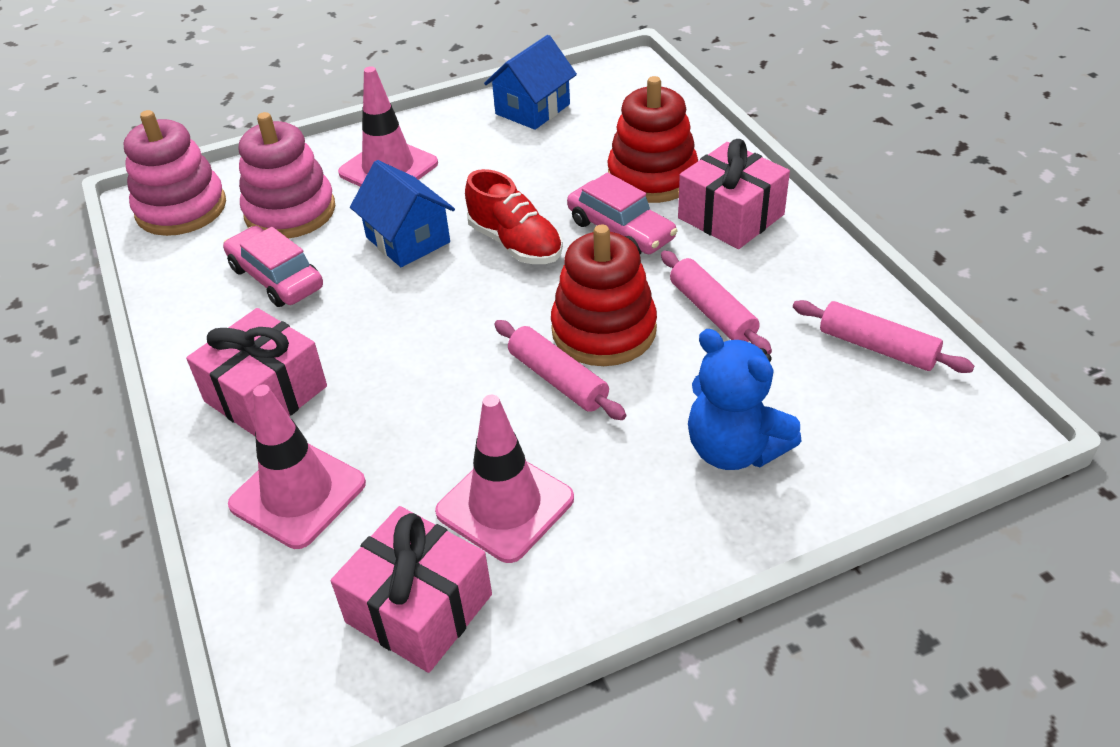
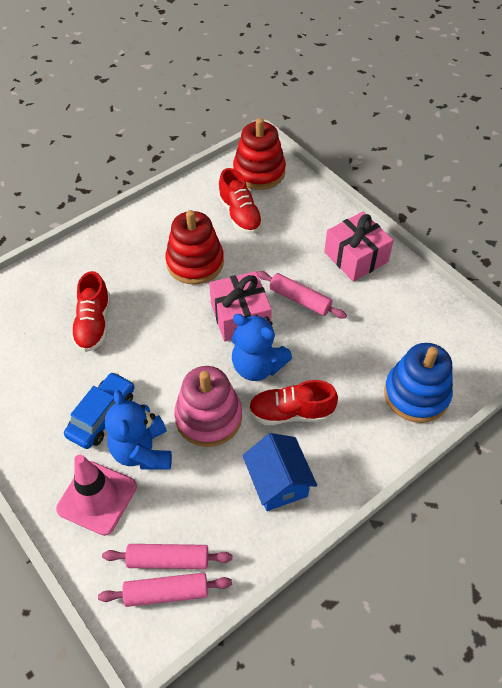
blue car: none = 0 -> [64,372,135,449] = 1
blue house: [350,160,455,267] [484,35,577,130] = 2 -> [242,433,317,511] = 1
blue stacking toy: none = 0 -> [384,343,453,423] = 1
blue teddy bear: [688,329,802,470] = 1 -> [105,390,172,470] [231,314,292,381] = 2
pink car: [223,226,323,307] [567,172,678,254] = 2 -> none = 0
pink gift: [186,308,327,436] [331,506,492,673] [678,139,790,249] = 3 -> [209,271,272,342] [324,212,394,282] = 2
pink stacking toy: [123,110,226,236] [239,112,335,239] = 2 -> [174,366,242,447] = 1
pink traffic cone: [228,385,366,549] [338,66,438,187] [435,395,574,563] = 3 -> [56,455,137,536] = 1
red shoe: [465,169,563,264] = 1 -> [71,271,110,352] [218,168,263,234] [249,380,338,425] = 3

